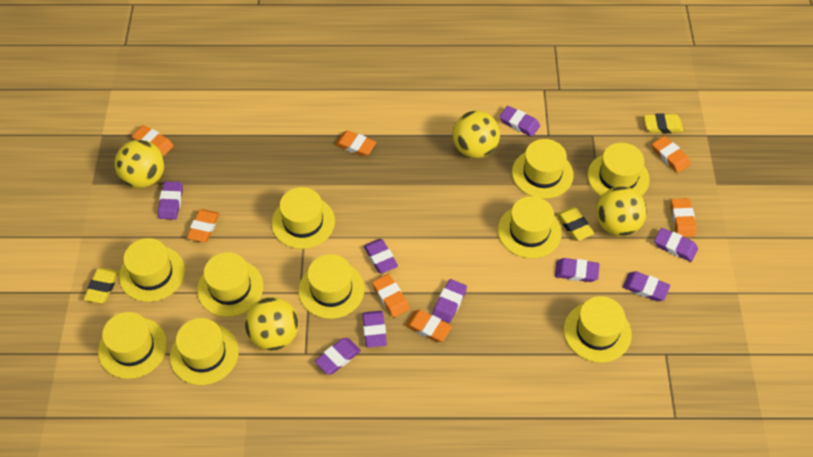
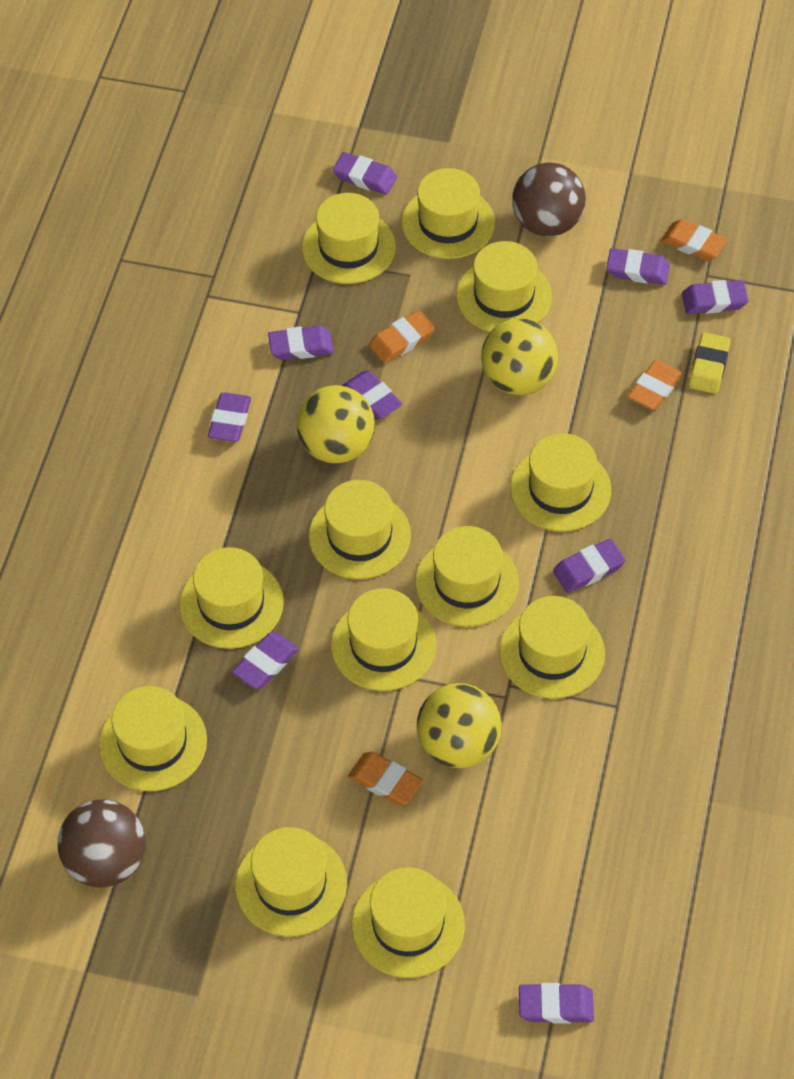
brown ball: none = 0 -> [58,799,145,887] [512,162,586,237] = 2
orange eraser: [132,125,174,157] [187,209,219,242] [335,130,376,157] [372,274,410,318] [405,310,452,342] [652,136,690,173] [671,198,696,237] = 7 -> [348,752,423,805] [369,310,435,363] [628,360,683,410] [661,219,728,261] = 4
yellow ball: [115,140,165,188] [245,297,299,351] [453,111,500,158] [596,186,647,236] = 4 -> [297,385,375,464] [417,683,502,768] [481,318,558,395] = 3
yellow eraser: [84,268,119,303] [557,207,594,241] [644,113,683,133] = 3 -> [689,332,730,394] = 1
yellow hat: [98,312,167,379] [119,238,185,302] [170,318,239,385] [197,252,263,317] [272,187,335,249] [298,254,365,319] [498,196,562,258] [512,139,573,199] [564,296,632,363] [588,143,650,196] = 10 -> [99,686,207,791] [179,547,284,649] [235,827,347,937] [302,193,396,284] [309,480,411,579] [331,588,436,691] [352,867,465,978] [401,168,495,259] [415,526,519,627] [456,241,552,332] [499,596,605,699] [510,433,611,532] = 12

